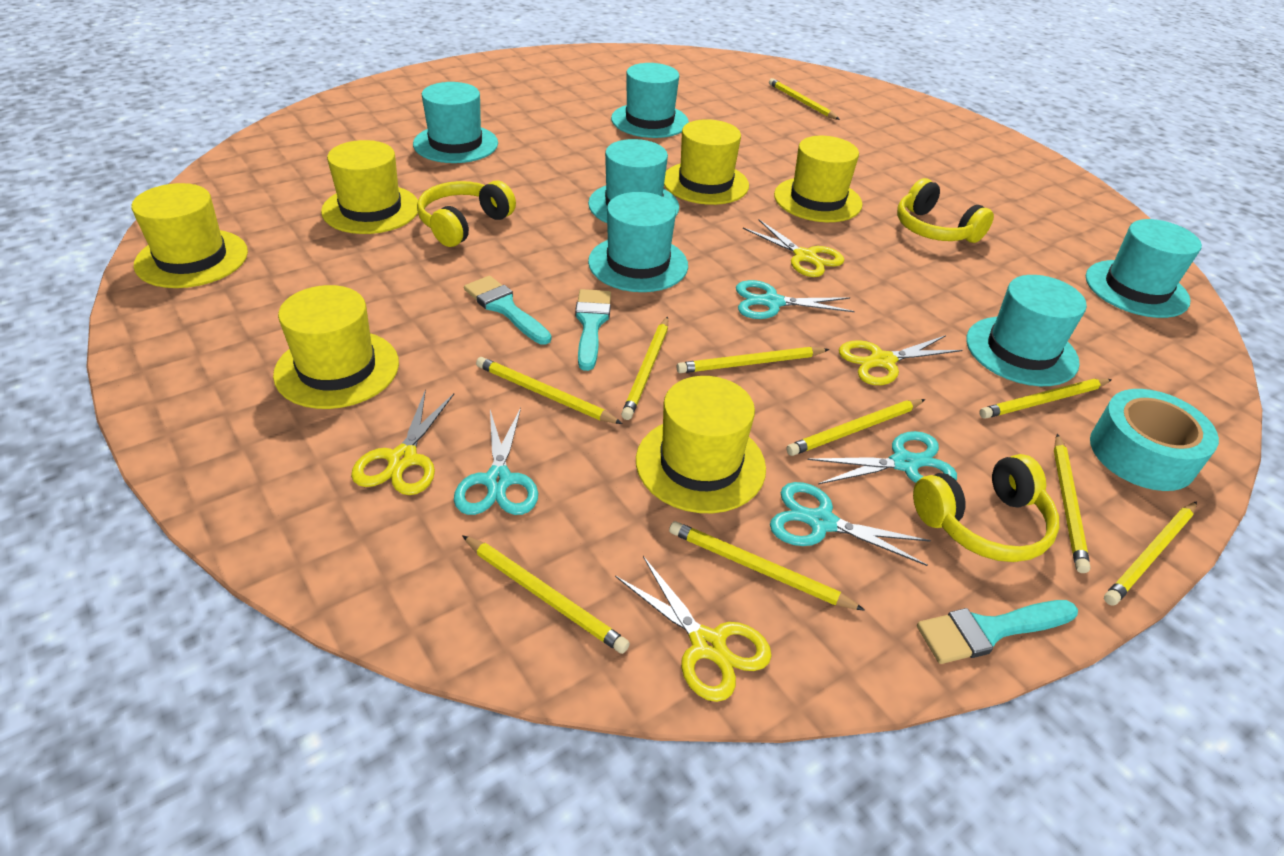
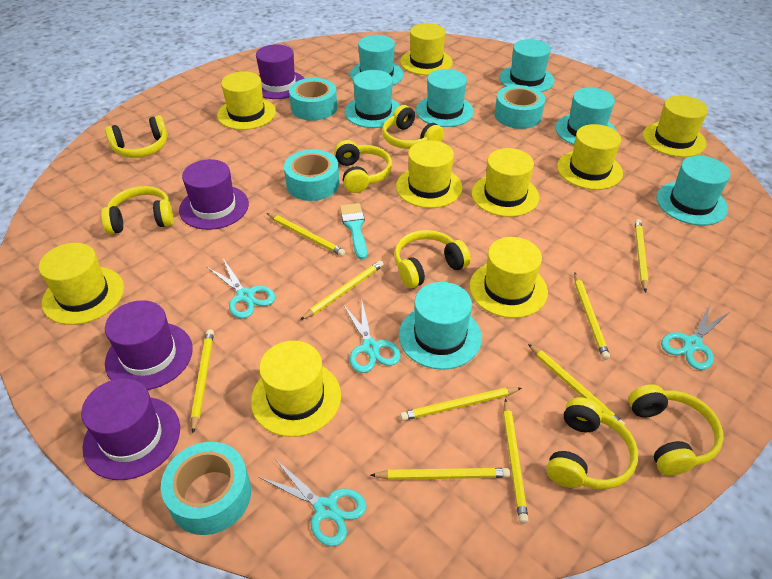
purple hat: none = 0 -> [81,378,180,480] [105,300,193,390] [179,159,249,230] [256,44,305,99] = 4
turquoise brush: [464,276,551,345] [575,289,611,371] [917,600,1078,664] = 3 -> [340,203,367,260] = 1
turquoise hat: [413,82,498,163] [588,139,679,223] [588,192,688,292] [611,63,689,138] [966,275,1087,386] [1086,219,1202,318] = 6 -> [345,70,400,128] [350,35,404,85] [399,282,482,370] [416,69,474,127] [500,39,555,92] [555,87,616,145] [656,156,731,225] = 7
turquoise tape: [1090,389,1219,491] = 1 -> [161,442,251,535] [284,149,340,201] [289,78,337,121] [495,85,545,129] = 4
yellow hat: [131,183,248,288] [273,285,399,409] [321,140,418,234] [636,376,766,513] [664,119,749,205] [774,136,862,222] = 6 -> [39,243,124,325] [217,71,276,130] [251,341,341,437] [396,140,462,208] [400,23,453,75] [469,237,548,318] [472,148,539,217] [557,124,623,190] [643,96,708,157] = 9
yellow headphones: [417,181,516,247] [897,178,994,243] [913,454,1060,562] = 3 -> [101,186,174,234] [105,115,168,158] [334,140,392,193] [382,105,444,149] [394,230,471,288] [546,397,638,489] [628,384,724,476] = 7
yellow pencil: [462,535,630,654] [476,357,623,424] [621,317,668,420] [669,521,865,611] [677,347,830,373] [769,78,840,120] [786,399,925,456] [979,379,1112,419] [1054,434,1091,573] [1104,501,1197,606] = 10 -> [191,329,214,434] [267,213,345,256] [300,260,384,320] [370,468,510,480] [400,387,522,421] [503,399,529,524] [528,344,625,426] [574,272,610,360] [635,219,649,292] = 9
yellow scissors: [351,389,454,495] [615,556,772,702] [743,220,844,277] [839,335,963,385] = 4 -> none = 0

